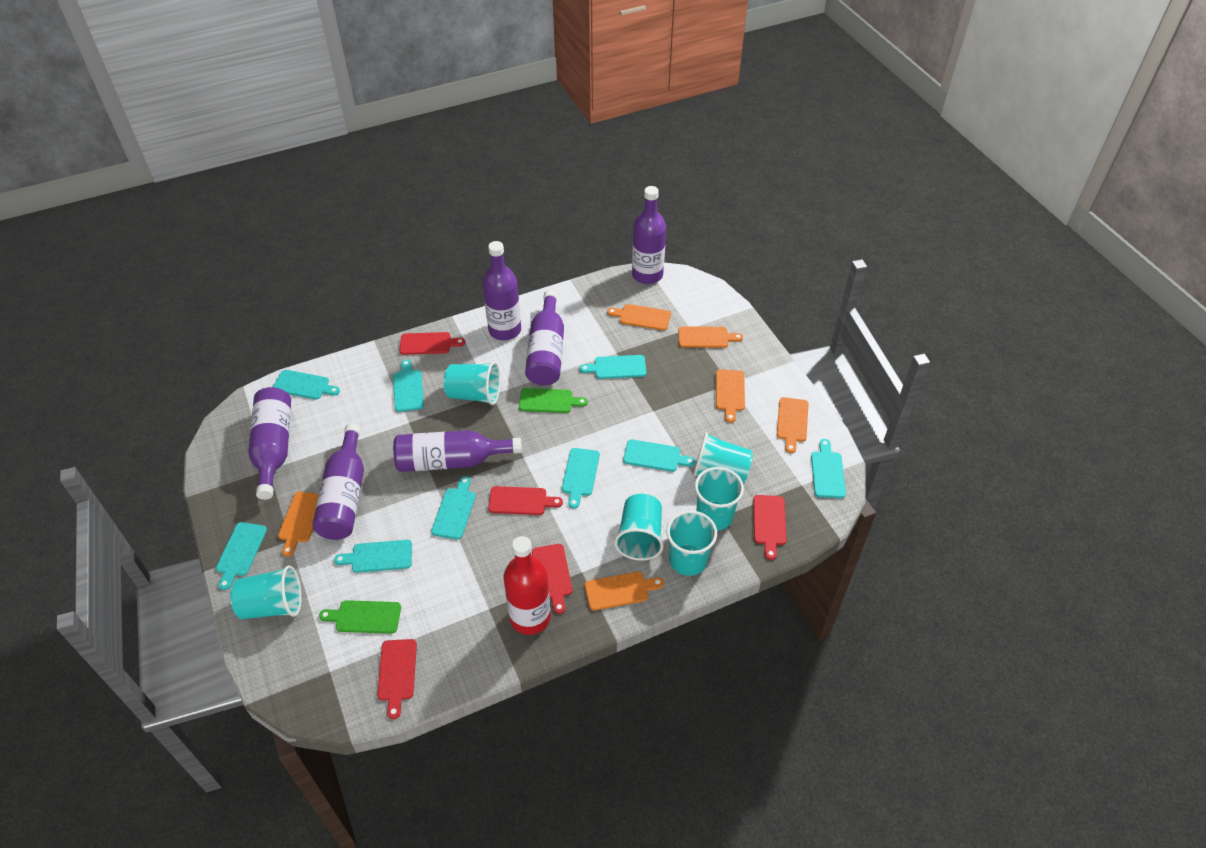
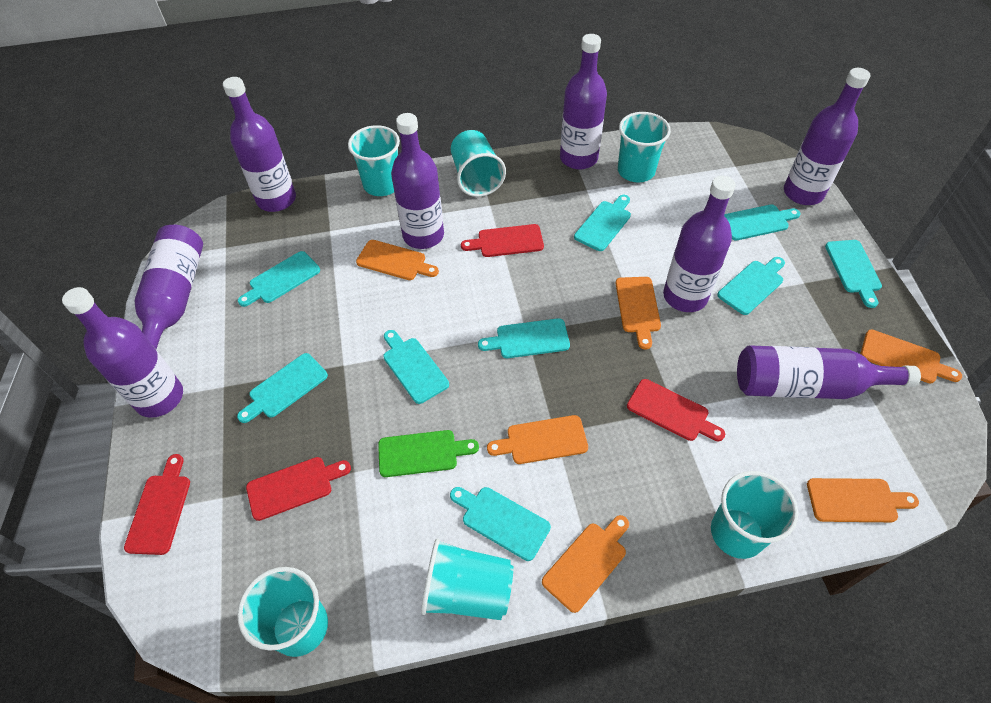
green cutting board: [319,600,401,634] [519,388,588,413] = 2 -> [378,430,479,477] = 1
purple bottle: [248,387,291,500] [312,423,364,540] [393,430,522,472] [483,241,521,340] [525,290,564,385] [632,186,666,284] = 6 -> [62,287,183,418] [135,225,203,349] [223,77,296,212] [391,113,444,249] [560,34,607,170] [663,176,736,312] [737,345,921,399] [784,68,870,205] = 8
red bottle: [503,536,551,635] = 1 -> none = 0
red cutting board: [377,639,417,719] [399,332,465,355] [488,486,563,515] [532,544,573,614] [753,495,786,560] = 5 -> [124,454,190,555] [246,457,351,521] [461,224,544,257] [627,379,725,441] = 4

